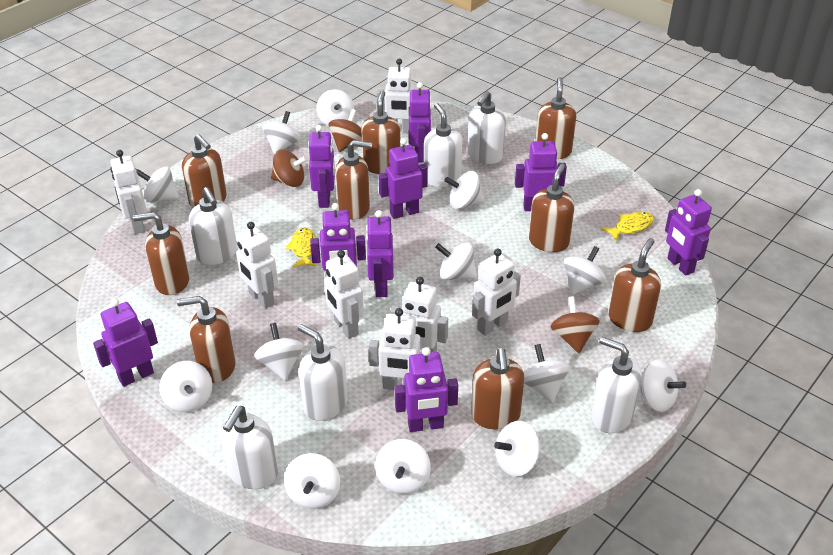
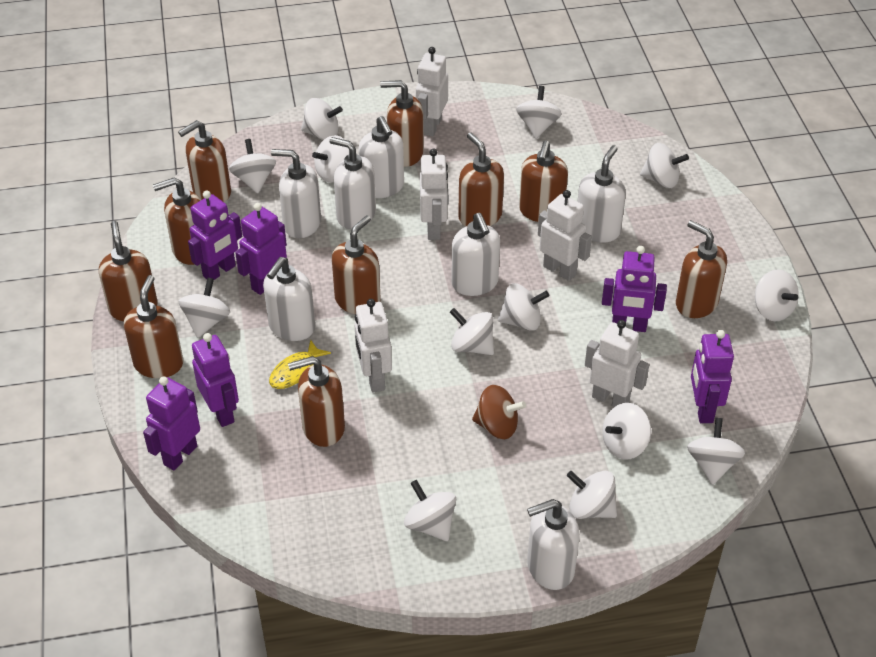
brown soap dispenser: [133,212,190,295] [177,296,236,383] [182,134,227,208] [335,140,372,220] [361,91,401,174] [471,348,524,429] [529,163,575,252] [535,77,576,159] [608,238,661,332] = 9 -> [99,221,158,321] [124,275,184,378] [153,177,201,265] [178,120,231,202] [288,356,345,447] [332,215,381,314] [380,80,424,167] [458,132,504,226] [519,141,568,222] [676,220,727,318] = 10
brown spinning top: [271,149,307,187] [328,109,362,152] [550,296,600,353] = 3 -> [472,385,526,439] = 1
purple robot: [93,299,158,387] [309,125,335,208] [310,203,366,271] [366,210,394,297] [378,138,428,219] [395,347,458,432] [409,82,432,163] [515,133,567,211] [665,189,712,276] = 9 -> [143,376,200,470] [188,191,242,280] [192,333,239,427] [235,203,287,295] [602,246,667,332] [691,330,734,423] = 6
white robot: [110,150,147,234] [236,222,278,309] [324,250,364,339] [369,308,430,390] [377,58,415,133] [390,277,448,353] [472,248,521,336] = 7 -> [354,299,392,392] [416,47,448,136] [420,148,448,240] [538,190,592,281] [585,320,650,407] = 5
white soap dispenser: [189,187,237,265] [220,406,278,489] [298,324,348,421] [424,103,463,187] [467,91,506,164] [591,337,642,433] = 6 -> [263,257,315,341] [271,149,321,238] [329,137,376,229] [358,116,404,198] [451,213,500,296] [527,499,580,590] [578,145,626,243] = 7
yellow fish: [285,227,316,268] [601,212,654,241] = 2 -> [269,340,331,389] = 1

